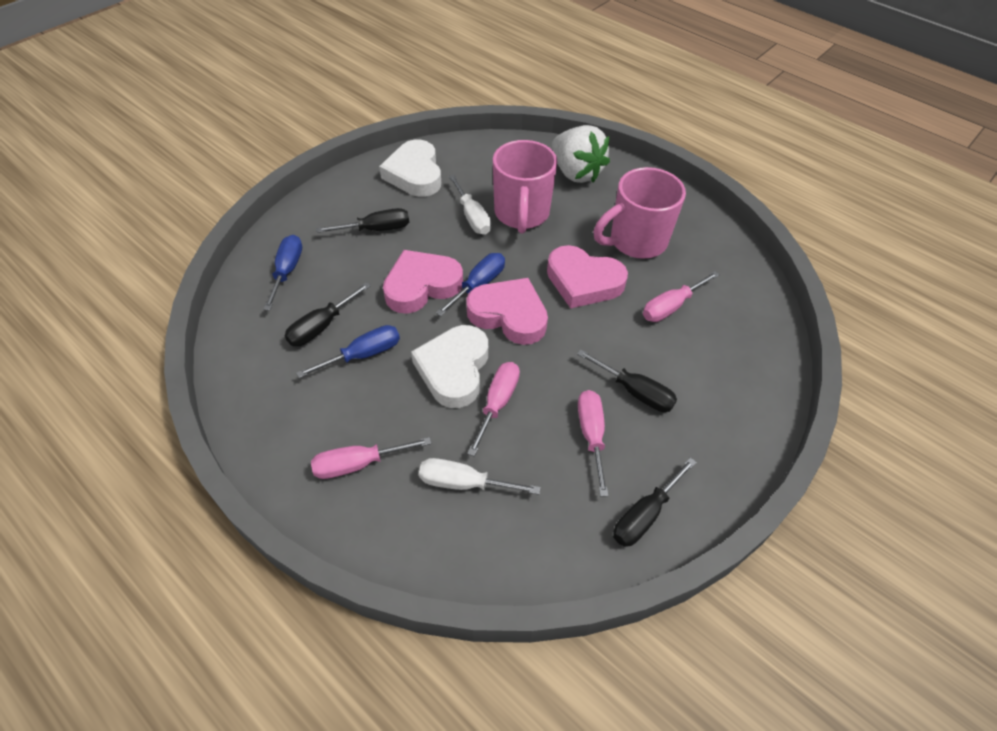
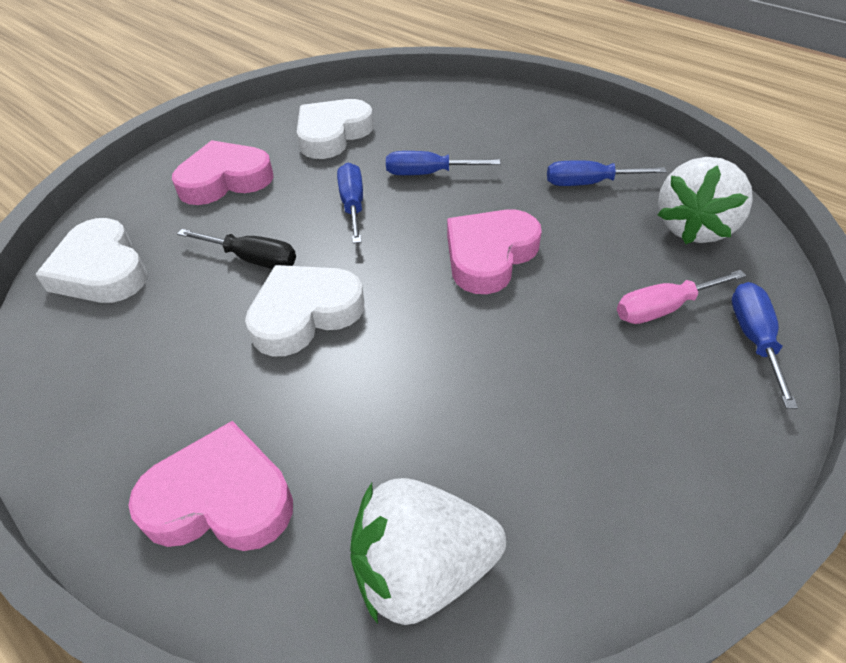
black screwdriver: [285,282,371,346] [316,208,409,233] [577,349,677,412] [613,457,697,547] = 4 -> [177,229,296,269] = 1
blue screwdriver: [263,235,302,311] [296,325,400,378] [436,253,505,316] = 3 -> [337,162,363,244] [386,151,500,175] [547,160,667,186] [732,282,798,409] = 4
pink mug: [493,140,558,233] [593,167,686,259] = 2 -> none = 0
pink screwdriver: [311,437,432,479] [467,362,520,456] [578,390,609,497] [643,271,720,322] = 4 -> [617,270,747,324] = 1
white heart: [379,140,441,197] [411,325,488,408] = 2 -> [35,218,147,303] [245,265,364,356] [297,99,374,159] = 3
white screwdriver: [419,458,540,495] [449,175,491,235] = 2 -> none = 0
white strawberry: [552,125,610,183] = 1 -> [350,478,506,625] [657,157,753,244] = 2

